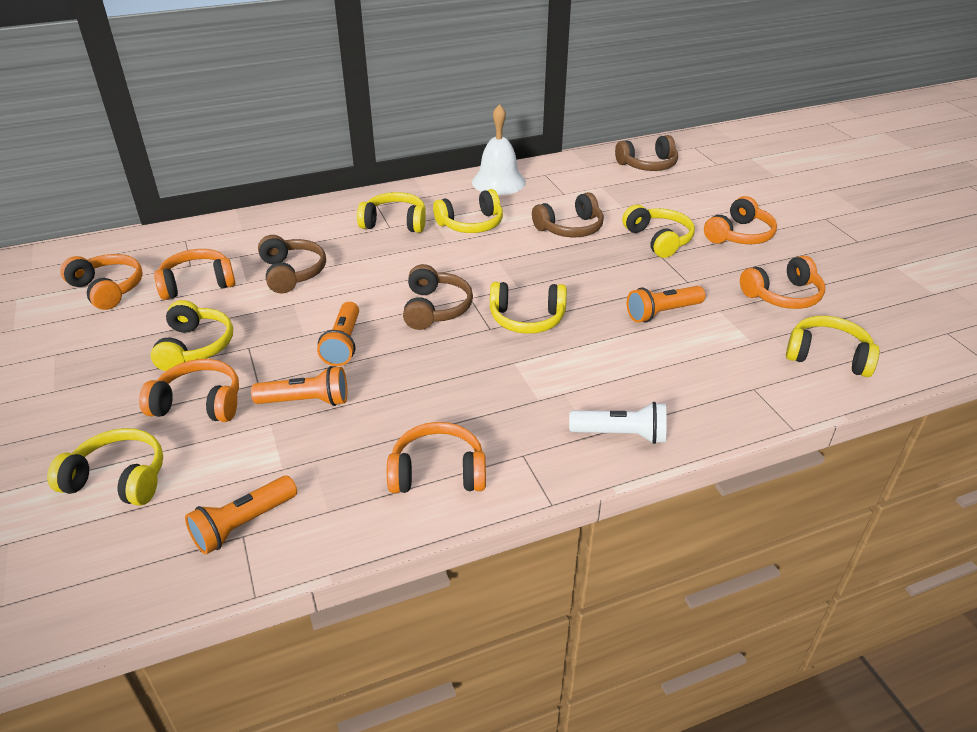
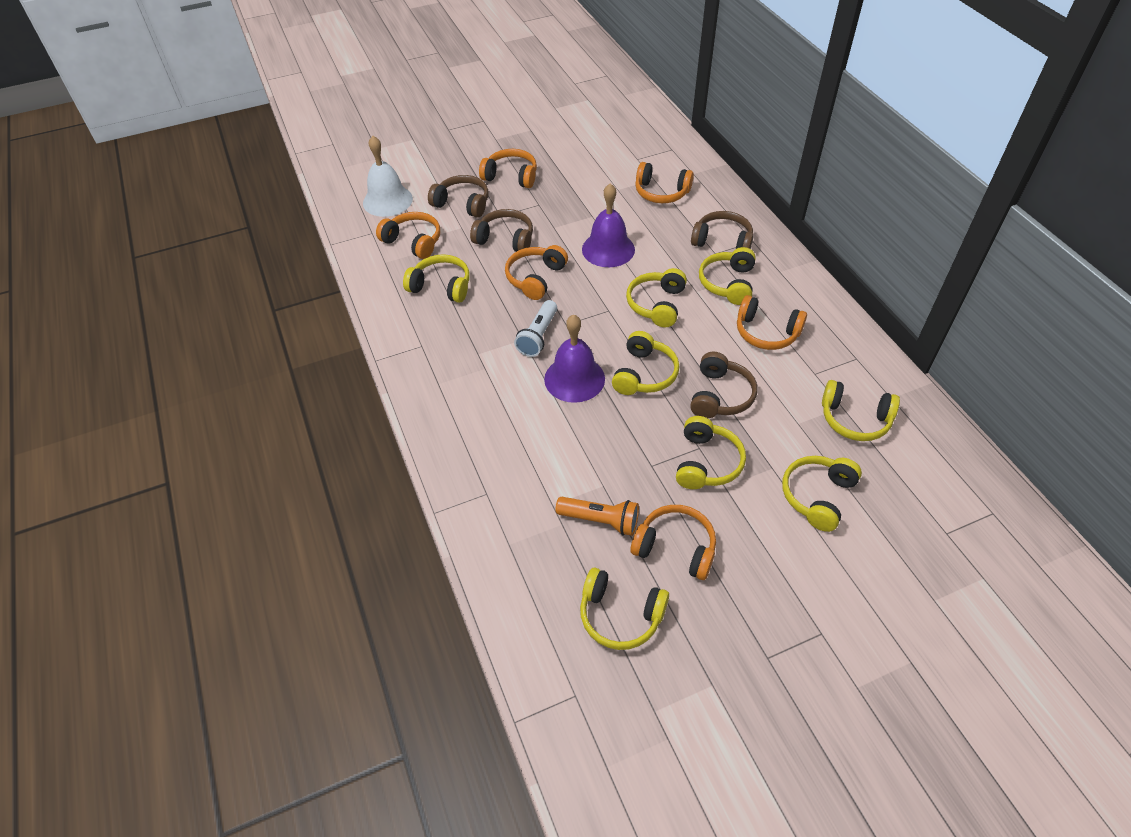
orange flashlight: [185,476,297,555] [251,366,347,406] [317,302,359,366] [627,286,705,323] = 4 -> [556,497,639,536] = 1
purple bell: none = 0 -> [544,314,605,403] [582,183,635,267] = 2
yellow headphones: [47,428,163,506] [150,300,233,371] [357,192,426,233] [433,189,503,233] [490,282,567,334] [622,205,695,258] [786,316,880,377] = 7 -> [403,254,470,303] [580,568,669,650] [612,331,679,395] [626,268,687,328] [676,416,746,489] [699,247,756,305] [782,456,862,532] [822,380,900,441] = 8

